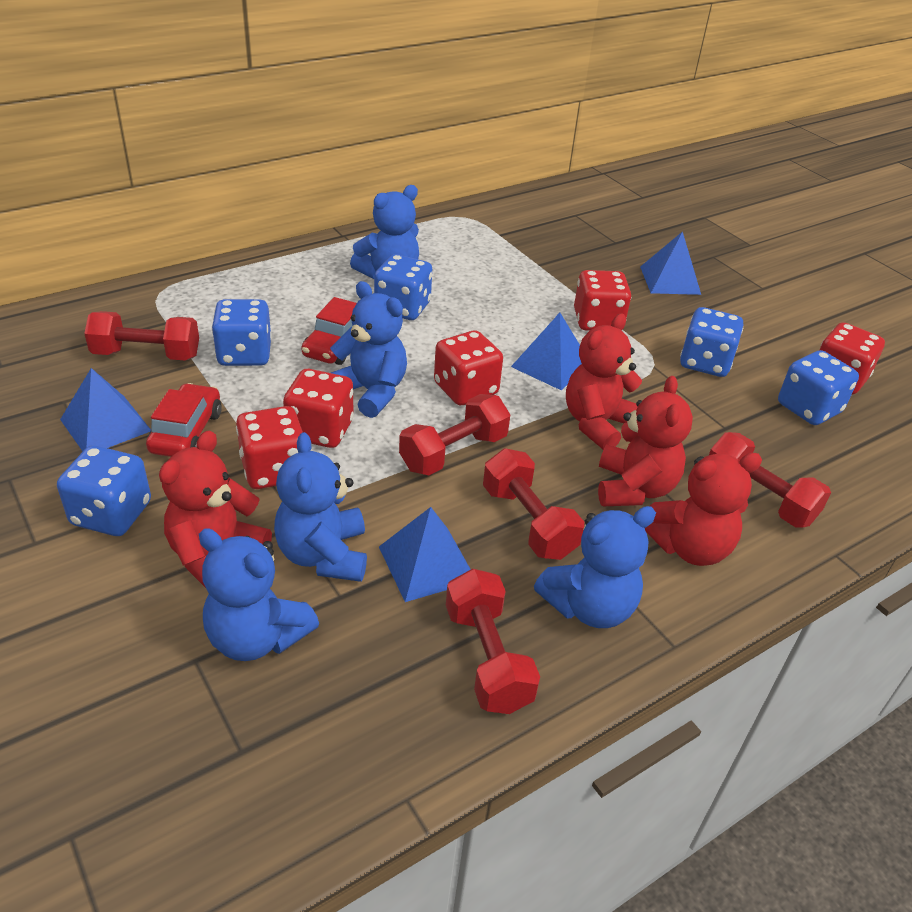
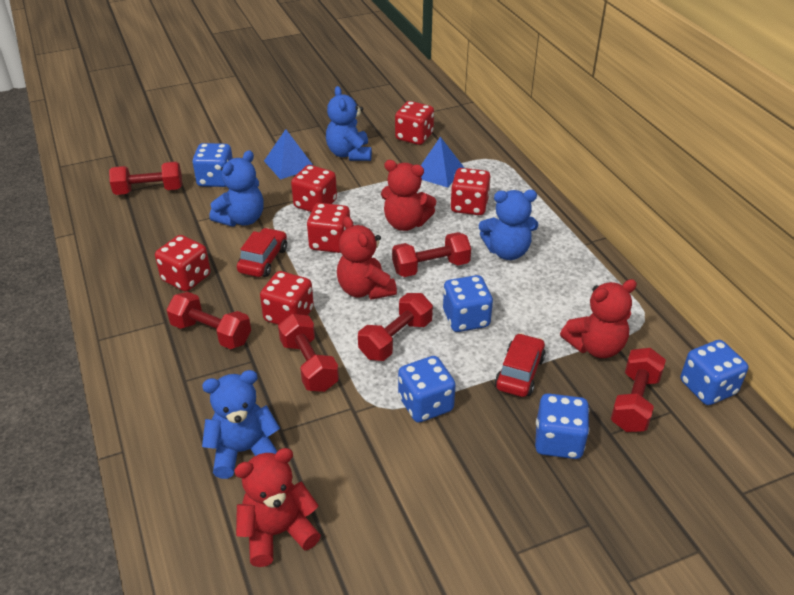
blue pyramid: [60,368,151,451] [379,507,471,602] [511,313,582,390] [640,231,701,295] = 4 -> [264,129,314,180] [421,137,464,188] = 2
blue teddy bear: [199,528,319,661] [274,432,367,582] [330,281,407,418] [350,185,419,279] [534,506,656,628] = 5 -> [202,370,280,479] [209,150,264,227] [326,86,372,161] [479,190,538,260] = 4
red dice: [236,406,303,489] [283,369,354,448] [434,330,503,405] [574,270,631,331] [820,322,885,395] = 5 -> [155,235,211,292] [260,271,314,325] [291,165,337,212] [307,203,350,253] [395,101,434,145] [450,168,491,215] = 6
red dumbbell: [84,311,199,361] [399,394,510,475] [446,569,540,714] [483,448,584,560] [709,432,831,528] = 5 -> [109,162,182,195] [166,292,251,349] [278,314,339,392] [358,293,433,361] [392,232,471,277] [611,348,666,432] = 6

